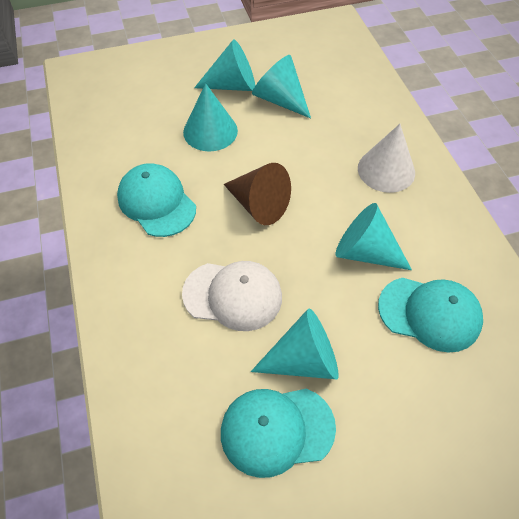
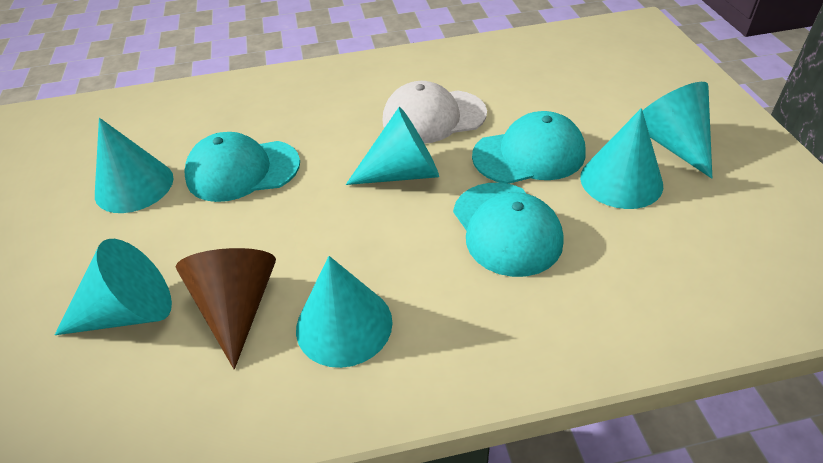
turquoise cone: [183,83,238,151] [194,39,255,91] [251,308,339,379] [252,55,311,118] [336,203,412,270] = 5 -> [55,239,172,335] [95,118,173,213] [296,256,393,368] [346,107,439,185] [580,108,663,209] [643,82,712,179] = 6
white cone: [358,124,415,193] = 1 -> none = 0

